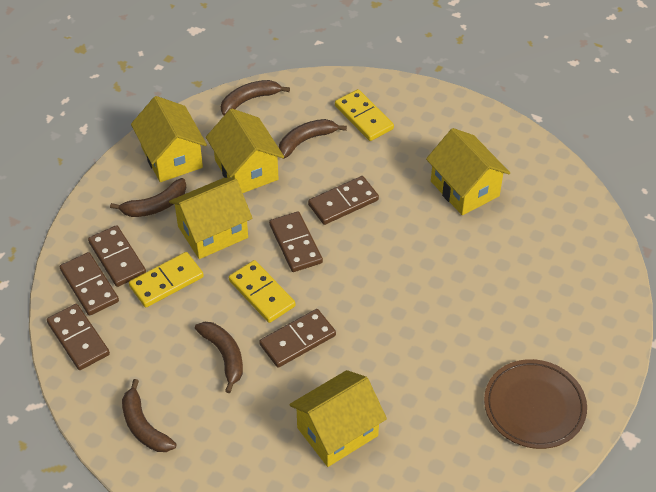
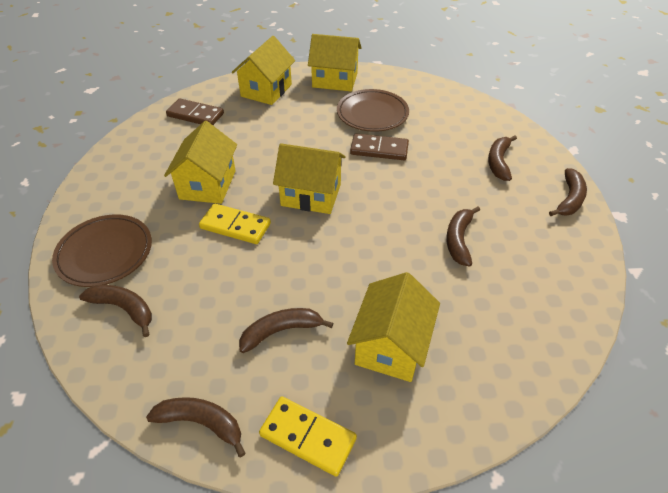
brown banana: [110,178,187,217] [122,379,176,452] [195,322,243,393] [221,80,290,115] [279,119,347,159] = 5 -> [79,285,152,337] [146,397,246,457] [239,308,333,353] [446,206,480,267] [488,135,517,181] [549,168,587,216] = 6
brown domino: [47,304,110,370] [60,252,119,316] [88,225,146,287] [259,309,336,368] [269,212,323,272] [308,176,379,225] = 6 -> [166,99,224,125] [350,134,409,160] = 2
brown plate: [484,359,587,449] = 1 -> [52,214,152,287] [337,89,409,132] = 2
yellow domino: [129,252,204,307] [229,260,296,323] [335,89,394,141] = 3 -> [199,203,271,244] [259,396,357,477] = 2

